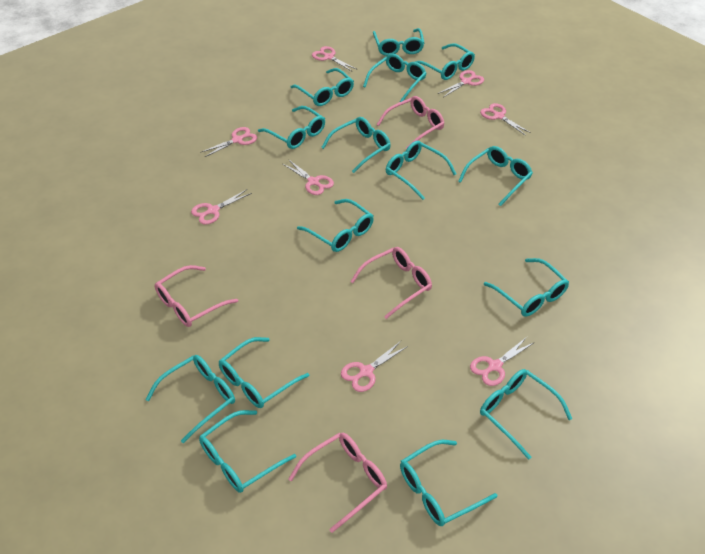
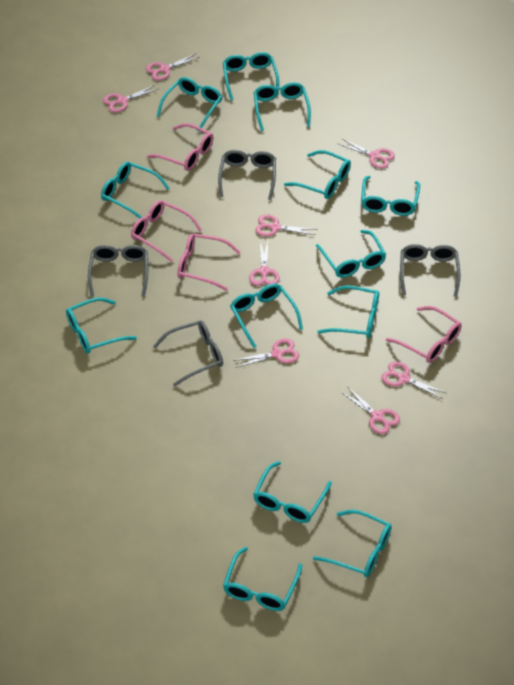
grey glasses: none = 0 -> [88,245,148,297] [153,321,223,387] [218,150,276,200] [400,244,461,297] = 4
turquoise glasses: [145,355,235,443] [199,410,296,493] [219,337,309,408] [258,106,325,149] [290,68,354,106] [297,199,374,252] [321,117,391,173] [363,54,426,102] [373,28,424,56] [386,141,456,200] [400,440,497,526] [415,43,475,80] [458,146,533,206] [480,369,572,460] [484,258,569,317] = 15 -> [66,298,137,353] [101,162,170,218] [157,77,222,132] [223,52,279,100] [223,547,302,611] [230,284,303,348] [253,461,332,523] [254,82,311,131] [284,150,351,199] [313,510,391,577] [316,230,386,278] [317,285,379,338] [361,176,420,216] = 13

